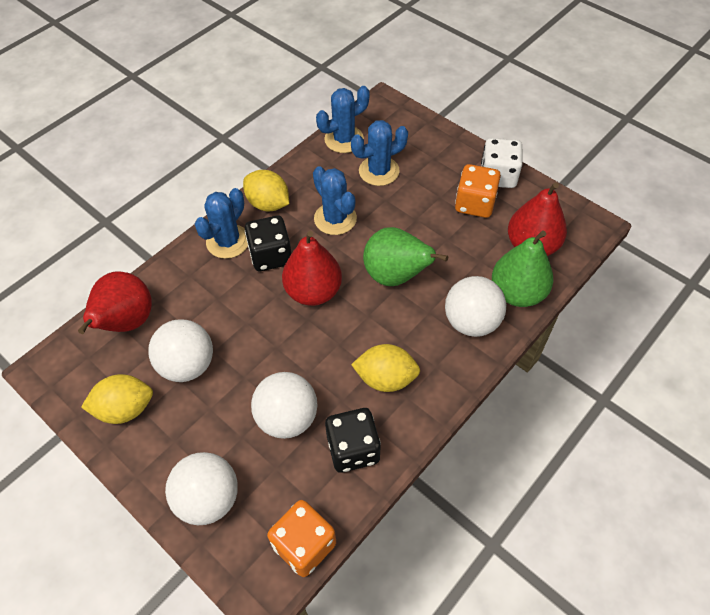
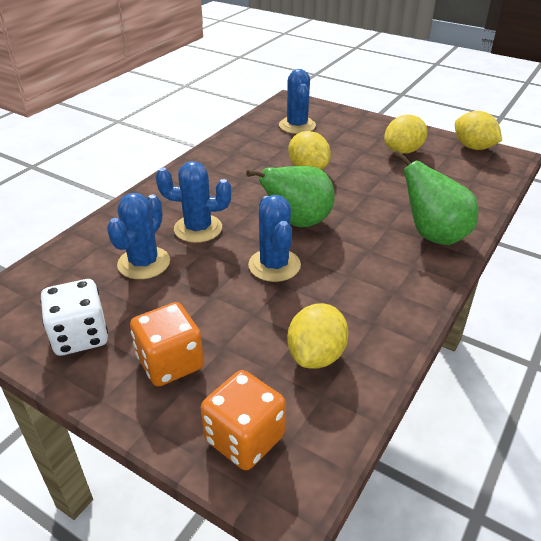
black dice: [245,216,292,271] [325,408,381,473] = 2 -> none = 0
red pear: [78,271,152,334] [282,231,342,306] [508,182,567,256] = 3 -> none = 0
white ball: [148,319,213,382] [165,452,238,525] [251,372,317,439] [445,276,506,337] = 4 -> none = 0
yellow lemon: [81,374,153,424] [243,170,289,211] [351,344,420,392] = 3 -> [287,303,348,369] [288,131,331,170] [384,115,427,154] [455,111,502,150] = 4

